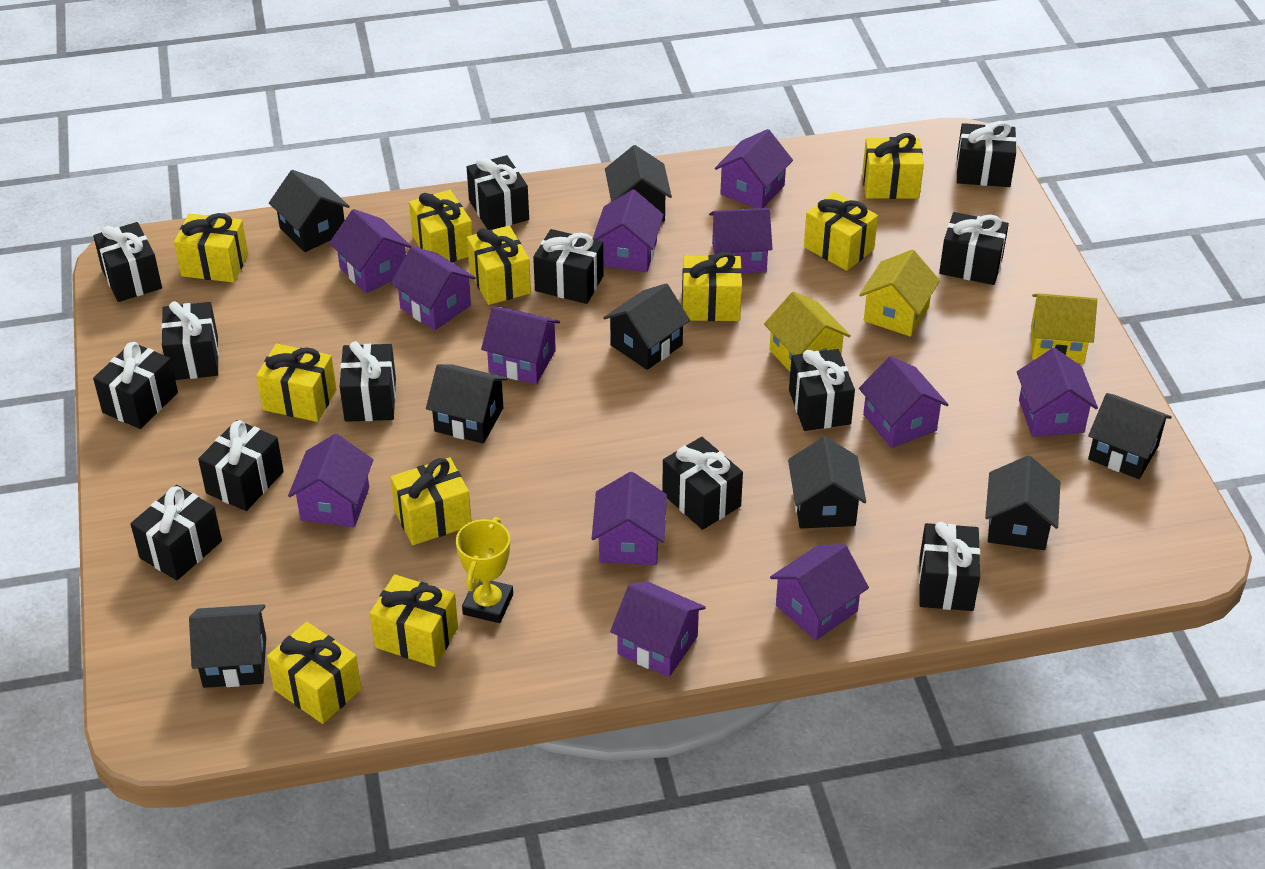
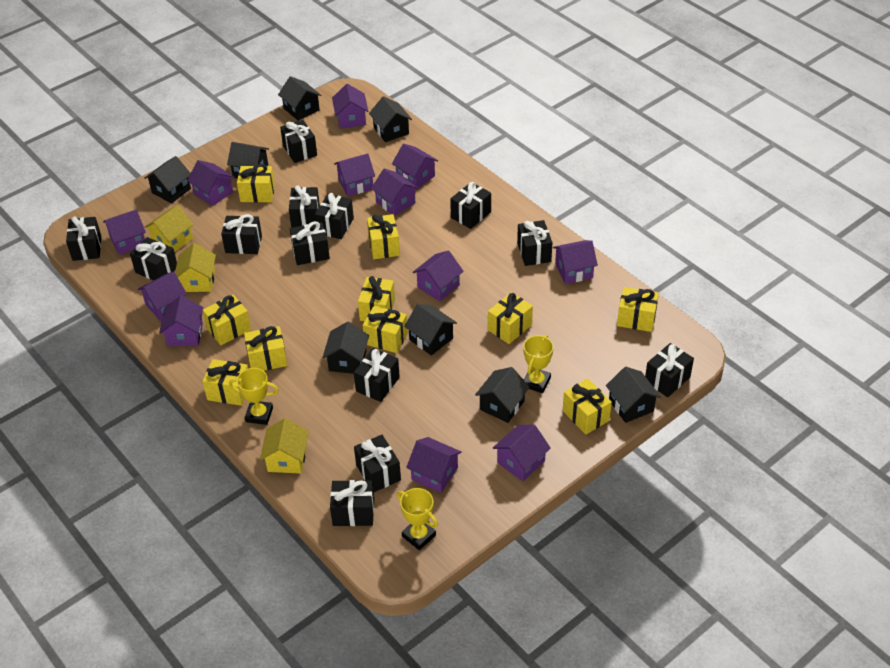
yellow trophy: [456,517,513,623] = 1 -> [229,368,279,425] [397,488,438,550] [523,335,554,393] = 3

